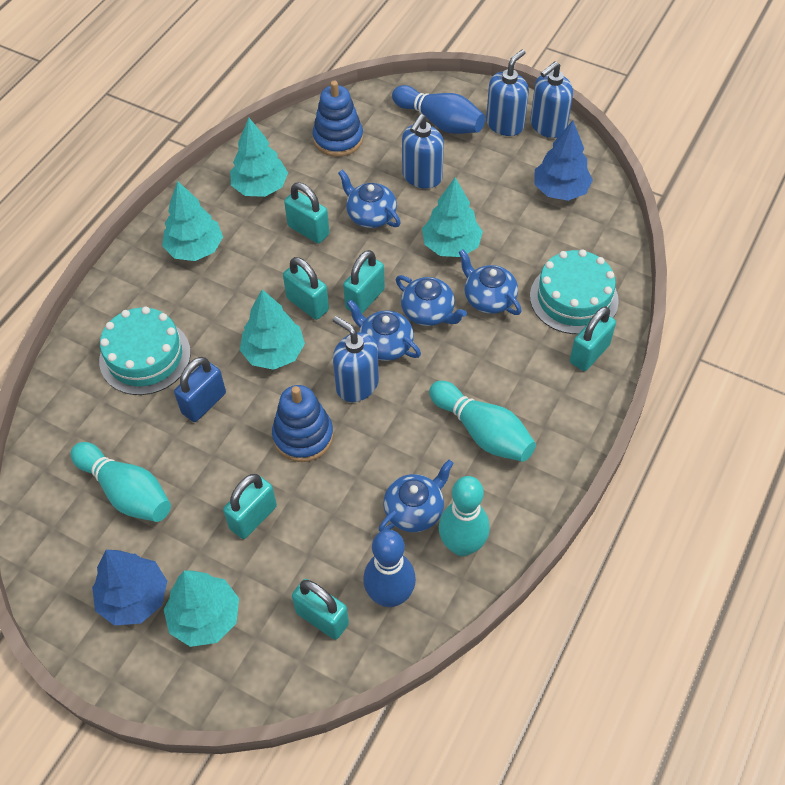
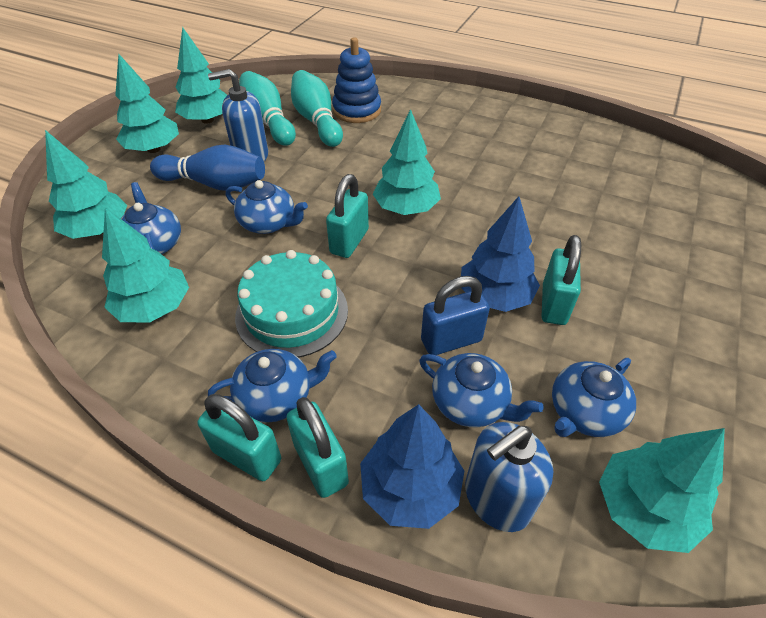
blue bowling pin: [363,530,416,607] [392,85,485,134] = 2 -> [150,144,265,191] = 1
blue soap dispenser: [333,316,379,402] [402,114,444,189] [486,49,529,136] [530,61,573,138] = 4 -> [208,69,268,161] [465,422,554,532] = 2
blue stacking toy: [272,385,333,462] [313,81,363,157] = 2 -> [332,37,381,123] = 1
turquoise bowling pin: [71,442,171,522] [429,381,536,462] [439,476,490,556] = 3 -> [239,71,296,146] [291,70,343,147] = 2
turquoise cake: [99,306,191,395] [530,249,619,334] = 2 -> [235,250,348,358] = 1
turquoise padlock: [223,474,277,539] [283,257,329,320] [284,183,329,244] [292,579,349,640] [343,250,385,314] [570,306,616,371] = 6 -> [197,394,281,481] [287,397,349,498] [326,174,369,258] [542,235,581,325] = 4
turquoise tree: [162,181,223,261] [164,570,239,647] [230,118,288,197] [240,289,305,370] [422,178,483,257] = 5 -> [45,130,127,239] [102,207,189,323] [115,54,179,153] [175,27,227,124] [373,109,441,215] [599,428,725,553] = 6

